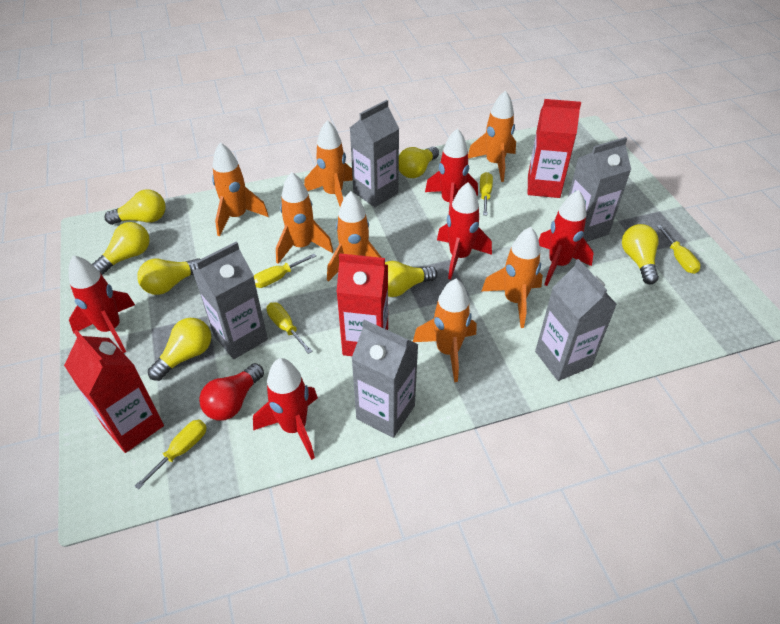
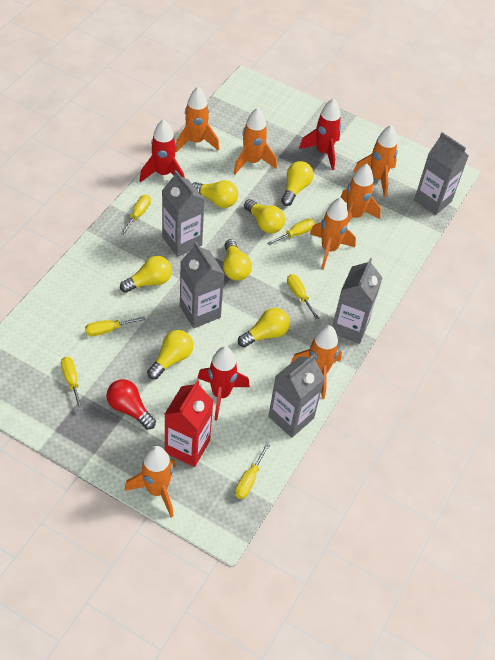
red carton: [64,330,164,453] [337,253,388,356] [528,99,581,198] = 3 -> [165,380,213,467] = 1
red rocket: [69,255,135,353] [253,358,318,460] [425,128,478,214] [437,182,492,280] [539,190,594,286] = 5 -> [140,119,185,182] [198,346,250,421] [299,98,341,170] = 3
yellow screwdriver: [135,420,207,490] [254,254,316,288] [267,302,313,354] [480,172,493,215] [657,225,701,274] = 5 -> [61,357,83,411] [85,317,145,336] [121,195,151,235] [235,443,270,499] [268,219,315,245] [287,274,319,320] = 6

